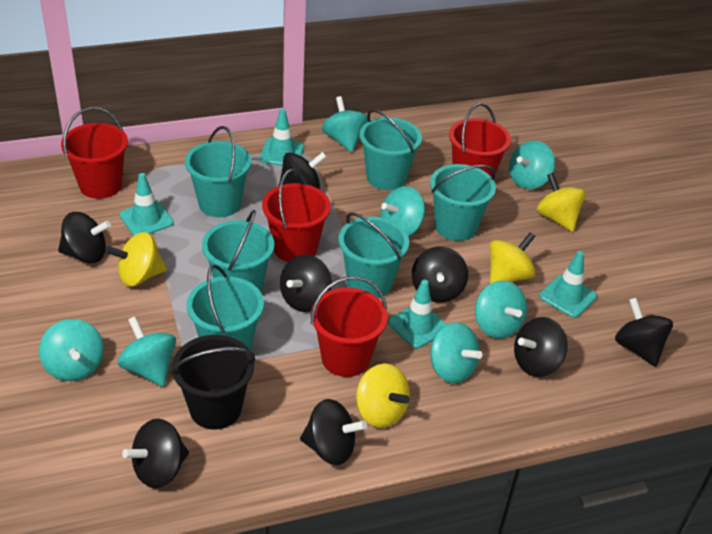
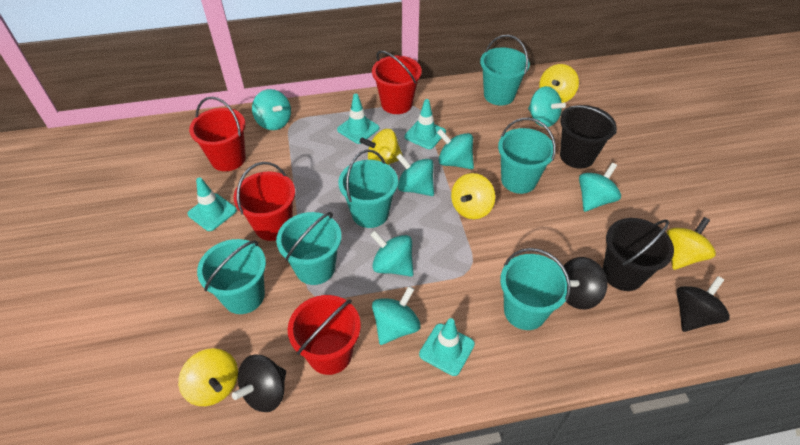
black bucket: [171,335,255,430] = 1 -> [560,105,617,169] [603,218,674,291] = 2
black spinning top: [58,212,111,263] [122,418,189,488] [279,152,327,189] [280,254,332,312] [300,399,367,465] [412,247,468,303] [514,317,568,377] [615,298,673,367] = 8 -> [232,355,286,412] [564,257,607,310] [677,276,730,332] = 3
yellow spinning top: [106,232,167,287] [356,364,410,428] [490,232,536,284] [537,173,586,232] = 4 -> [178,348,238,406] [360,129,403,165] [451,173,495,219] [539,64,579,103] [667,217,716,270] = 5

